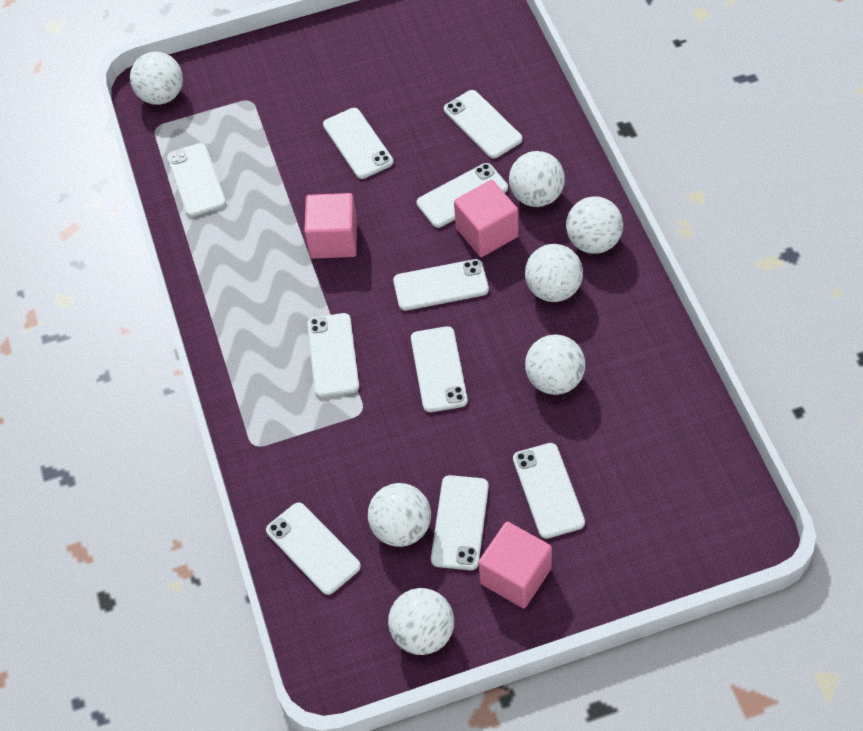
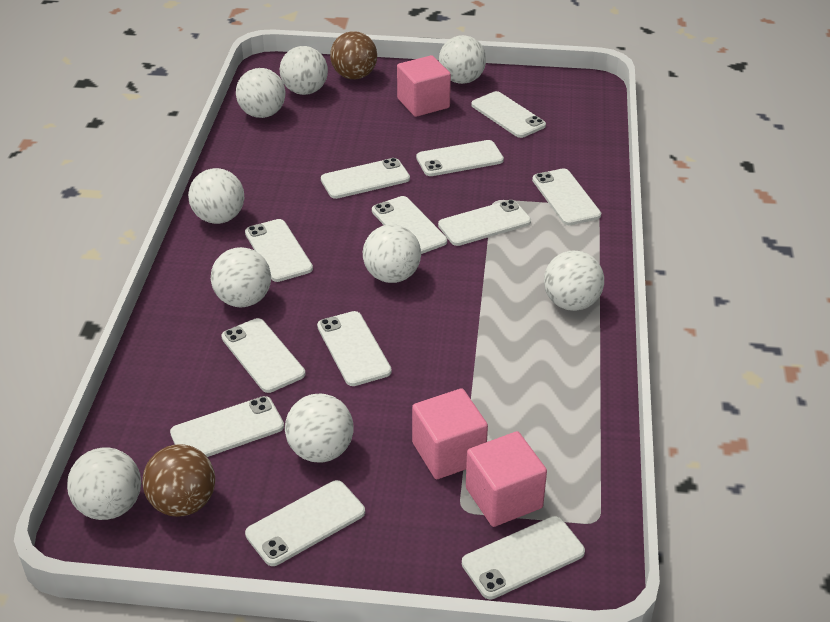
brown ball: none = 0 -> [142,444,215,517] [330,31,377,79] = 2
white ball: [130,52,183,105] [368,483,431,547] [388,588,454,655] [509,151,565,207] [525,244,583,302] [525,334,585,395] [566,196,623,254] = 7 -> [67,448,141,520] [188,168,244,224] [211,247,271,307] [236,68,285,118] [280,46,328,95] [285,394,354,462] [363,224,421,283] [439,35,486,84] [544,251,604,311] = 9
white phone: [167,143,226,217] [266,502,361,595] [307,313,359,397] [323,108,393,179] [393,259,489,311] [411,326,468,412] [417,163,508,228] [431,475,489,570] [444,90,522,158] [513,443,585,539] = 10 -> [170,396,284,457] [222,318,305,393] [245,219,313,282] [245,480,365,566] [317,311,392,386] [321,158,410,199] [372,196,447,254] [416,140,504,176] [438,200,531,246] [462,516,585,599] [471,91,546,138] [532,168,601,225] = 12

